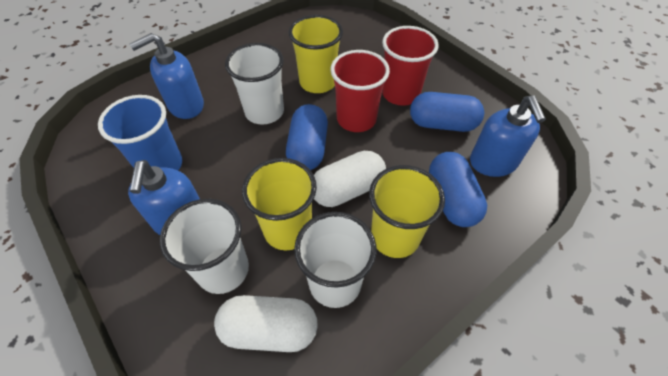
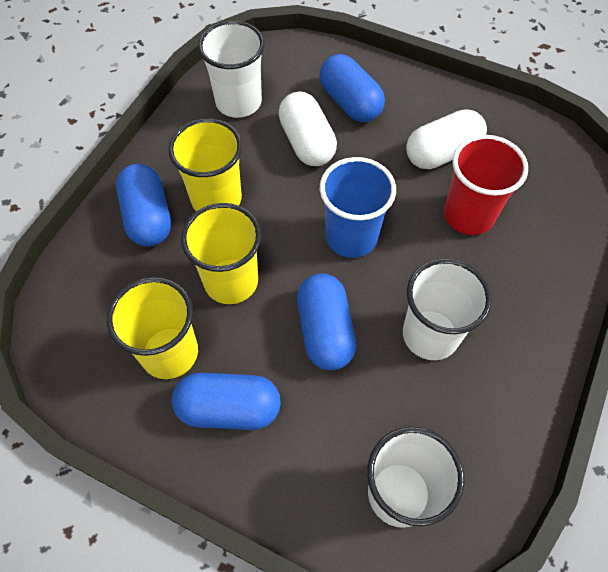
blue capsule: [286,104,328,170] [410,92,484,132] [429,152,487,227] = 3 -> [116,164,171,247] [172,373,281,430] [297,273,356,371] [319,54,385,122] = 4
blue soap dispenser: [128,160,200,235] [129,33,204,119] [470,95,546,177] = 3 -> none = 0
red cup: [330,50,390,132] [382,26,439,106] = 2 -> [444,135,528,235] = 1

